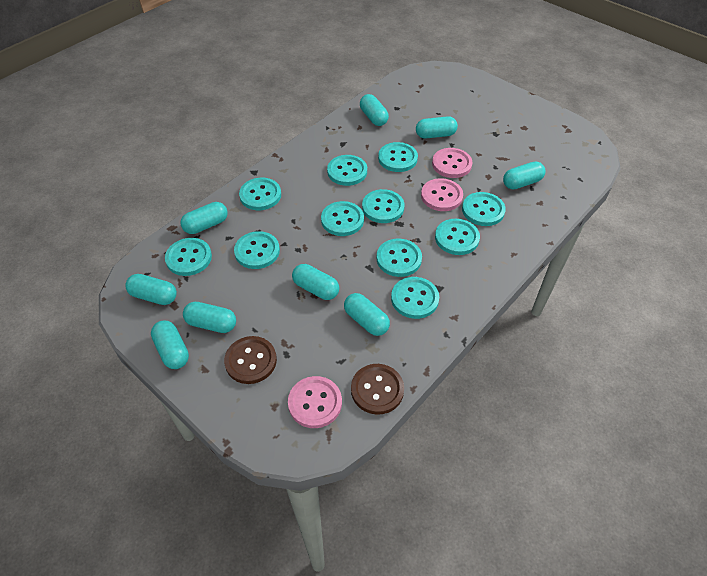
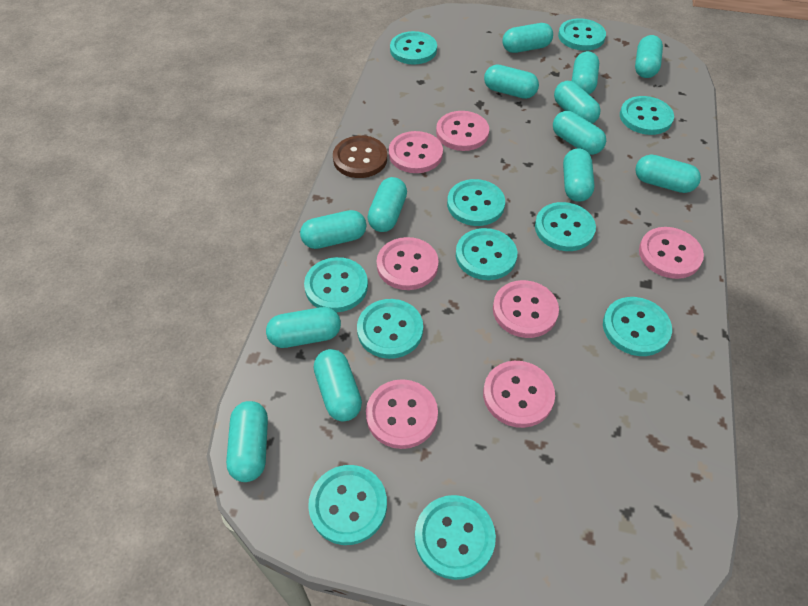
brown button: [224,336,277,384] [351,364,404,415] = 2 -> [333,136,387,178] = 1
pink button: [288,376,342,428] [421,178,463,211] [432,148,473,178] = 3 -> [366,379,438,449] [377,237,438,290] [389,131,443,173] [436,111,489,151] [483,361,555,428] [493,280,559,338] [639,227,704,279] = 7
turquoise capsule: [125,274,177,305] [151,321,189,369] [181,202,227,234] [183,302,236,333] [292,264,339,300] [344,293,390,336] [360,94,389,126] [416,116,458,139] [503,161,546,189] = 9 -> [226,401,268,482] [266,307,341,348] [300,210,367,249] [314,349,362,422] [367,177,407,232] [484,64,539,99] [502,23,553,53] [553,111,606,155] [554,81,601,124] [563,148,594,202] [572,51,599,94] [635,35,663,78] [635,155,701,193] = 13

